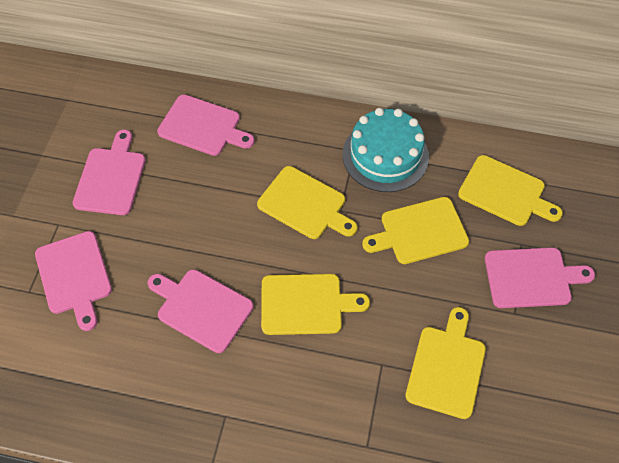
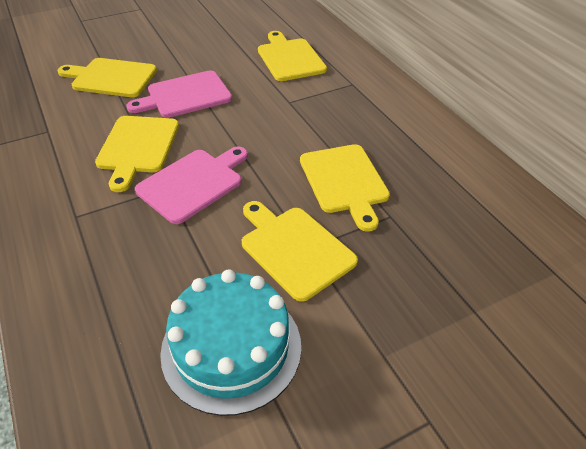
pink cutting board: [35,231,112,331] [72,130,146,215] [148,269,253,353] [157,95,255,156] [485,247,595,308] = 5 -> [126,71,232,118] [135,146,248,224] = 2

